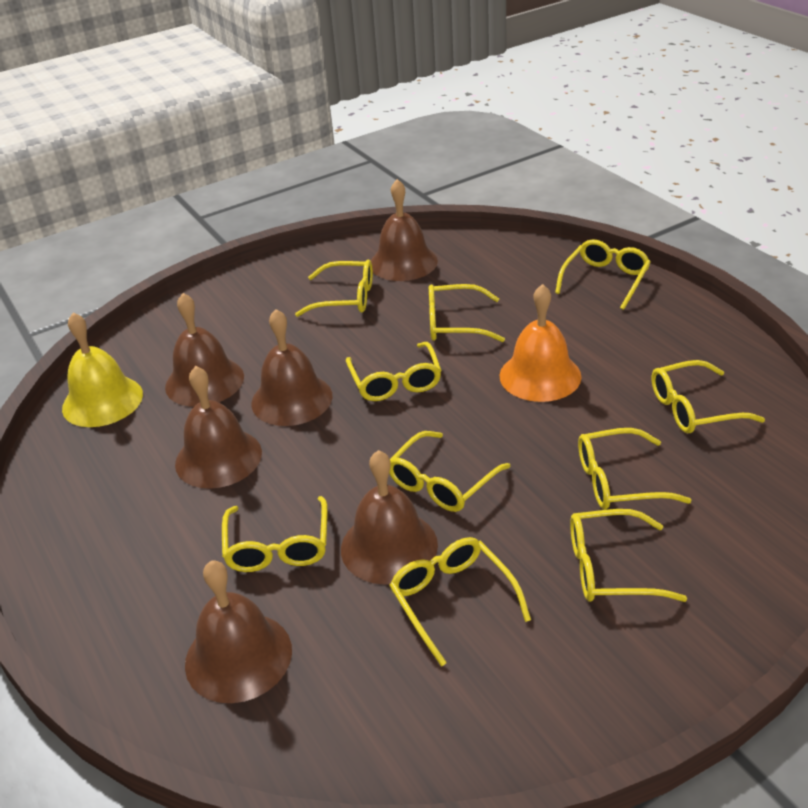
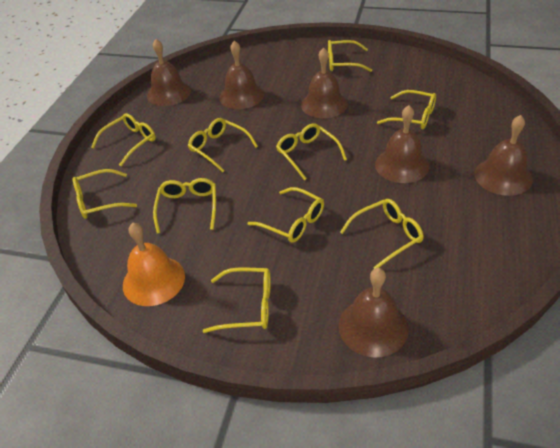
yellow bell: [62,313,143,427] = 1 -> none = 0

